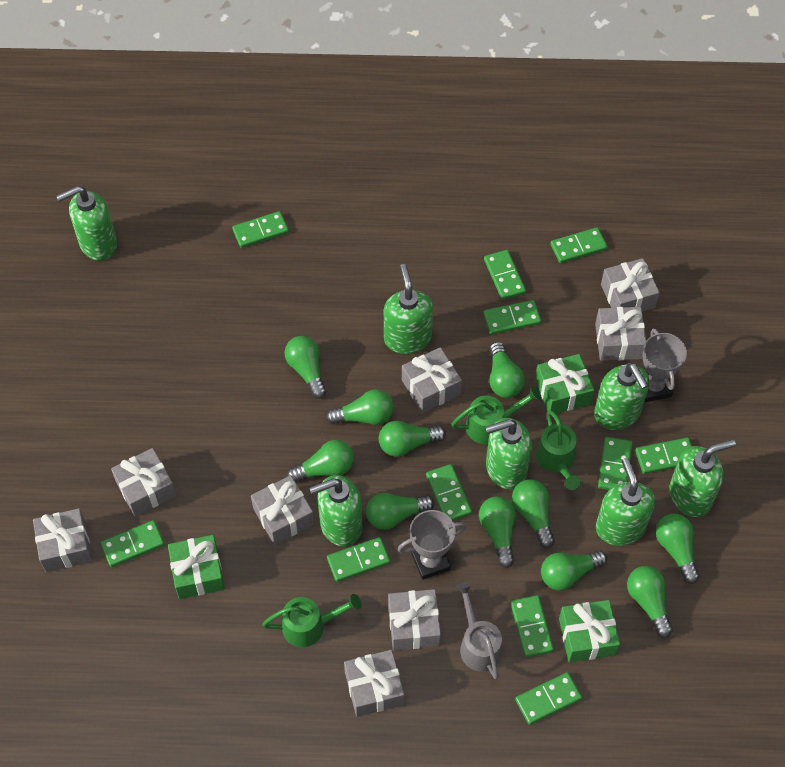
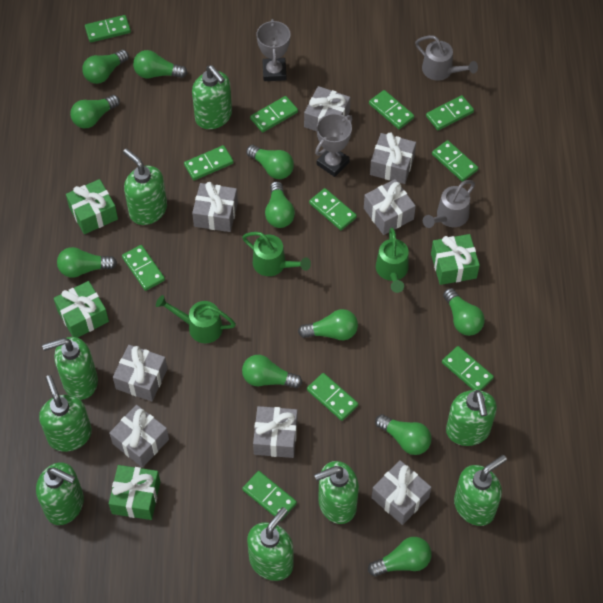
green gift: [168,535,225,599] [535,354,594,414] [559,600,620,662] = 3 -> [54,281,109,338] [66,179,118,234] [109,465,160,520] [431,234,480,285] = 4
green soap dispenser: [56,186,117,261] [309,475,362,546] [384,264,433,354] [485,418,532,489] [594,362,649,430] [596,458,655,546] [669,439,736,517] = 7 -> [36,462,84,525] [39,375,92,452] [42,337,98,400] [123,148,167,225] [192,65,232,129] [247,507,294,581] [314,461,359,524] [446,390,497,446] [454,455,507,526] = 9
grey watering can: [455,582,502,679] = 1 -> [415,35,478,81] [423,180,475,228] = 2

